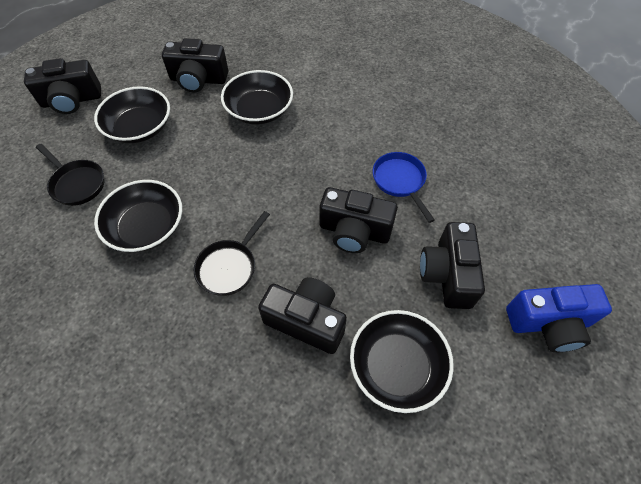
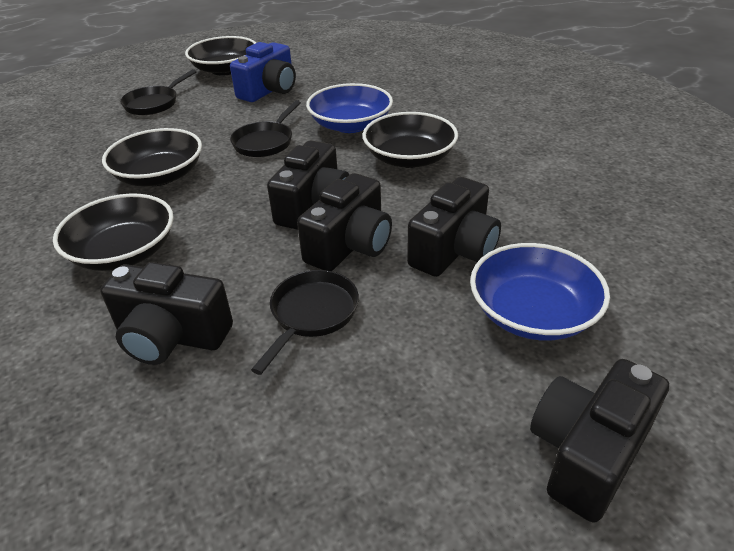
black pan: [36,144,104,206] [194,211,270,296] = 2 -> [120,69,196,115] [230,100,301,157] [251,270,359,375] = 3
blue bowl: none = 0 -> [306,83,393,133] [470,243,610,341] = 2
blue pan: [373,152,435,223] = 1 -> none = 0

